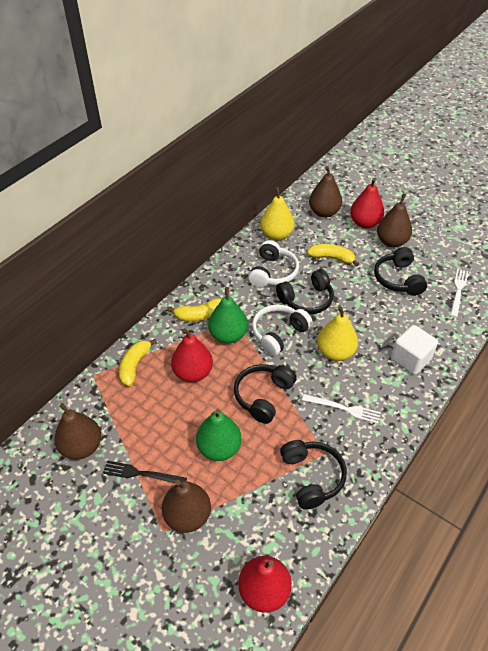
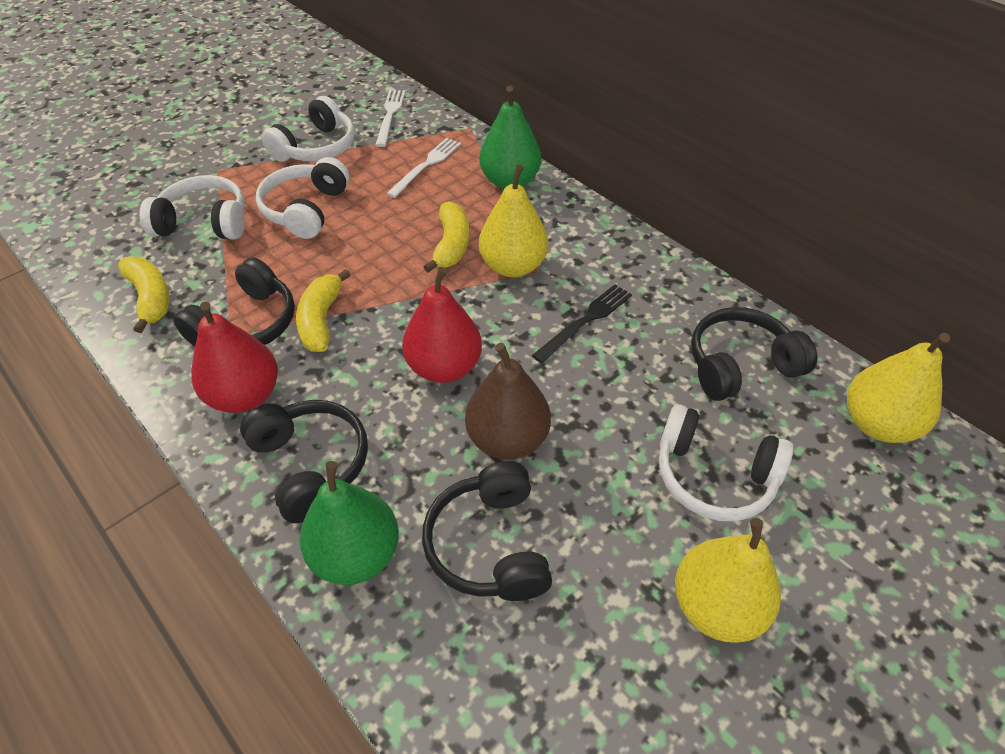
brown pear: [54,403,101,460] [162,480,211,533] [309,166,342,218] [377,194,412,247] = 4 -> [465,343,551,460] = 1
red pear: [171,328,213,382] [238,556,292,613] [350,178,384,228] = 3 -> [191,302,278,413] [402,267,482,383] = 2
white cube: [391,325,438,375] = 1 -> none = 0
white headphones: [248,240,299,288] [252,304,312,356] = 2 -> [139,175,245,239] [256,157,350,239] [262,96,355,162] [659,404,793,521] = 4
yellow pear: [260,187,294,241] [317,306,358,361] = 2 -> [479,164,548,277] [675,518,781,643] [847,333,950,443] = 3

